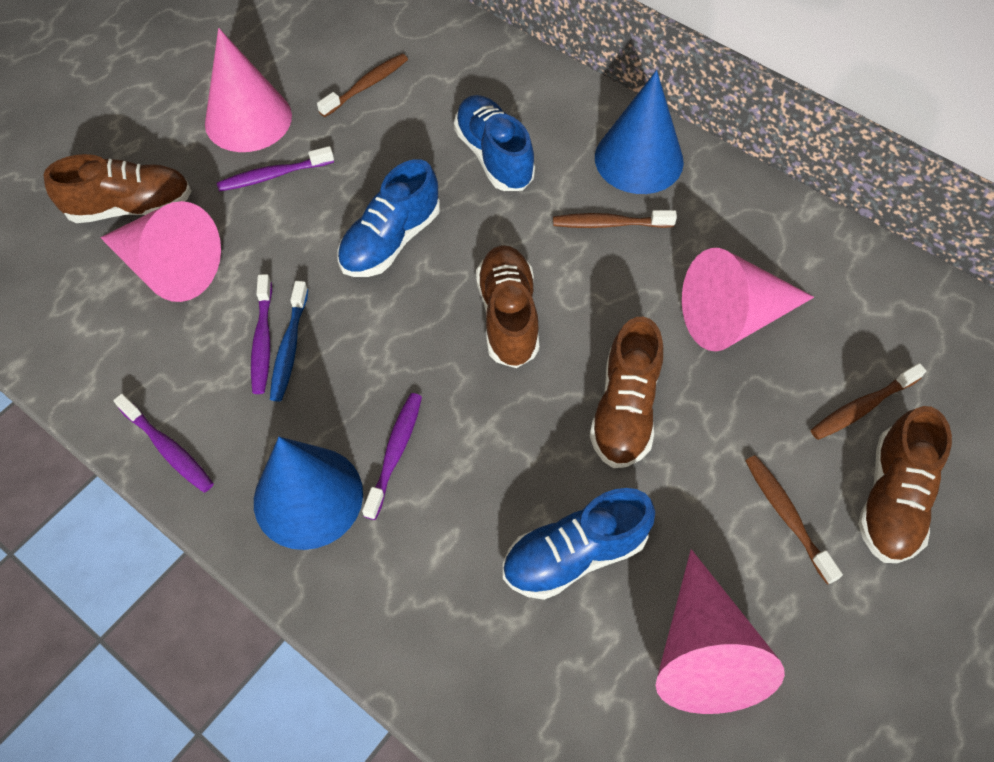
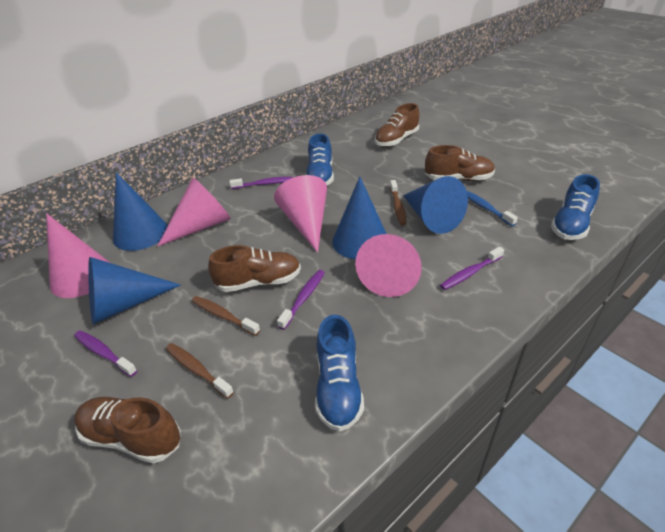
blue cone: [254,437,363,550] [595,70,684,194] = 2 -> [88,257,181,325] [113,172,168,251] [332,177,387,260] [403,176,468,234] = 4
brown toothbrush: [317,54,408,117] [553,210,677,228] [745,455,843,585] [811,363,927,440] = 4 -> [166,343,234,399] [192,296,260,336] [390,180,407,226] = 3

